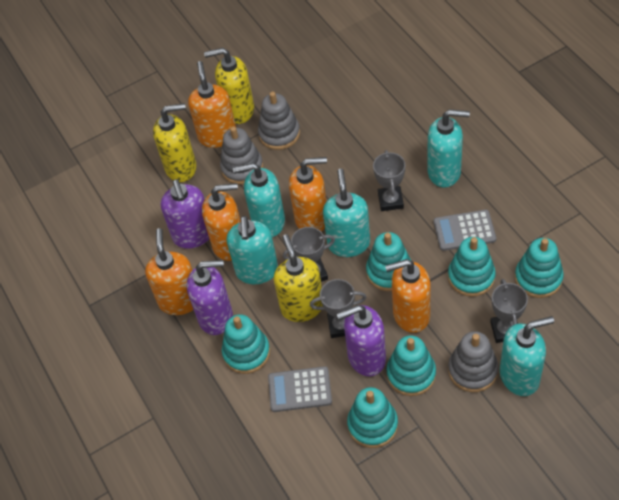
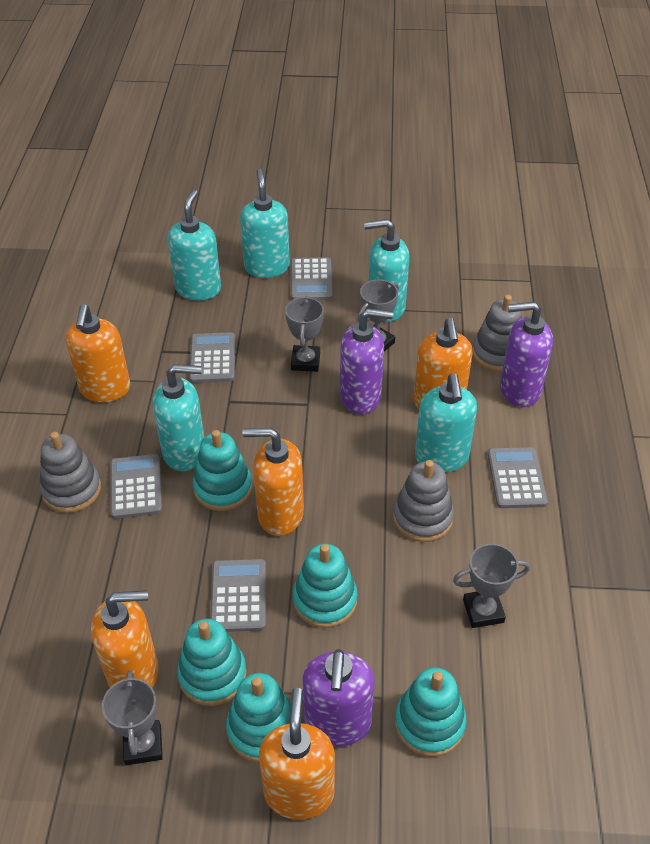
grey calculator: [268,366,332,412] [434,210,496,251] = 2 -> [110,454,162,519] [189,332,235,383] [210,559,266,632] [291,257,333,300] [488,447,548,508] = 5
turquoise stacking toy: [222,314,270,374] [347,387,398,448] [366,232,411,291] [386,335,436,396] [448,237,496,297] [515,238,564,298] = 6 -> [177,619,247,706] [193,430,252,511] [226,673,291,762] [293,544,358,628] [395,667,466,757] = 5
yellow soap dispenser: [153,103,196,182] [204,48,254,124] [274,234,323,322] = 3 -> none = 0

